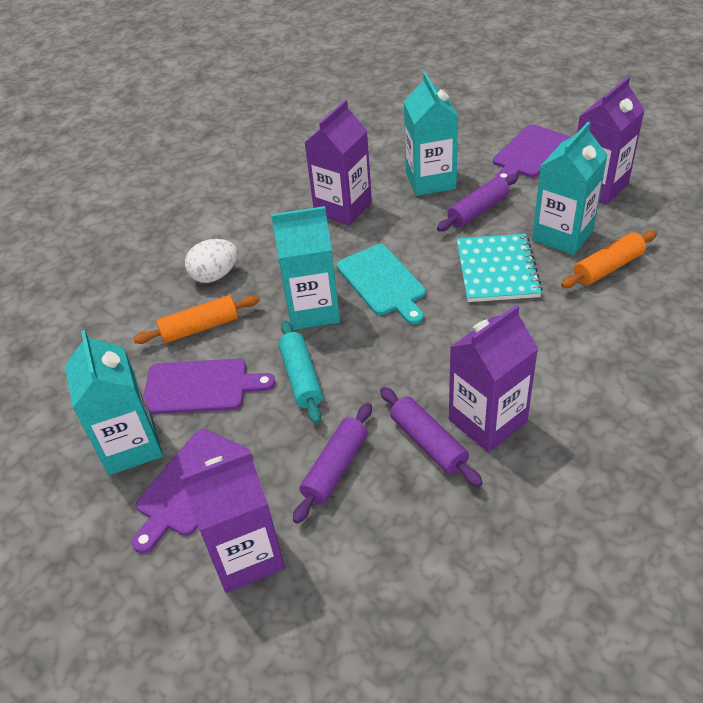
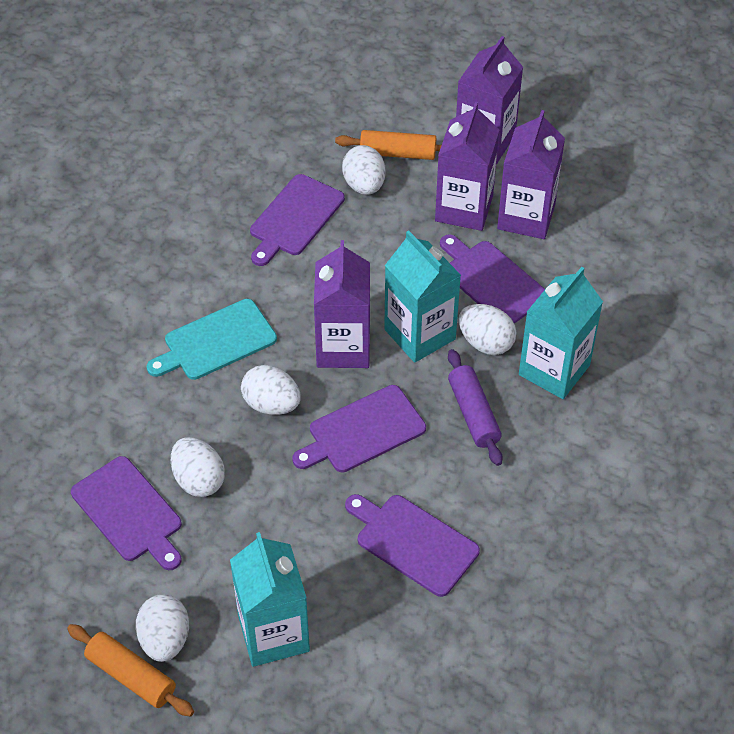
purple cutting board: [132,429,252,553] [144,359,276,414] [493,125,570,180] = 3 -> [71,456,182,570] [250,174,345,266] [292,385,426,473] [345,494,480,597] [440,234,545,324] = 5
purple rolling pin: [293,403,372,524] [380,387,483,487] [437,174,518,232] = 3 -> [448,349,503,466] = 1
turquoise carton: [65,330,163,475] [271,206,340,330] [404,72,458,196] [532,122,608,255] = 4 -> [230,532,310,667] [384,231,461,363] [519,267,603,399] = 3
turquoise notebook: [457,234,543,302] = 1 -> none = 0
turquoise rolling pin: [279,320,323,424] = 1 -> none = 0
white egg: [185,239,238,283] = 1 -> [136,594,189,662] [171,437,225,497] [241,365,301,415] [342,145,386,195] [459,304,516,355] = 5

